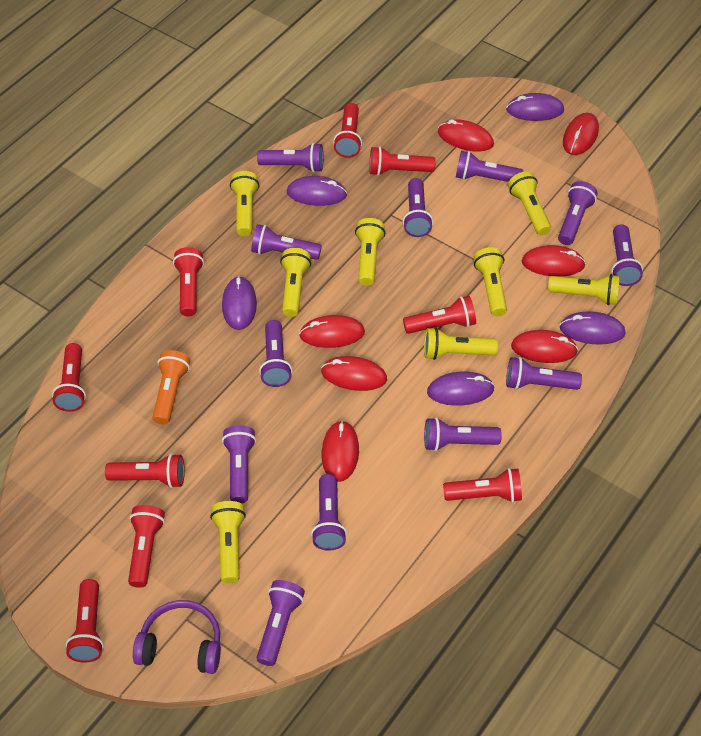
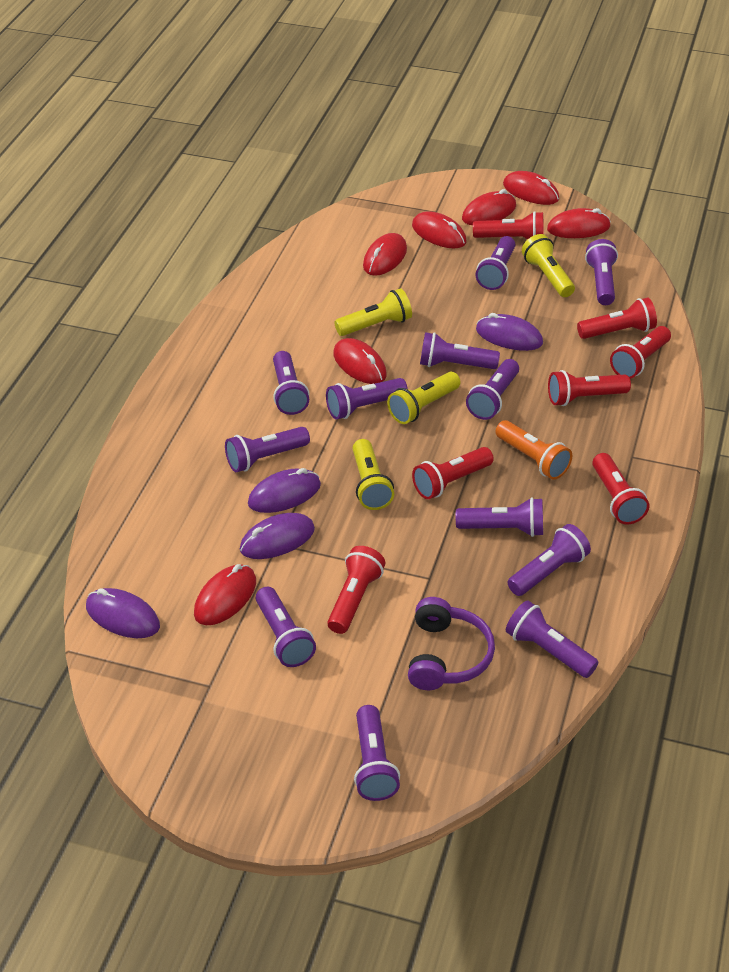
purple mouse: [222,276,257,330] [287,176,347,206] [427,371,495,406] [506,93,564,121] [560,311,626,345] = 5 -> [86,588,160,638] [240,513,315,559] [248,468,321,513] [476,313,543,351] = 4
red flashlight: [52,343,86,412] [66,579,104,663] [105,453,185,488] [128,505,165,588] [173,247,204,317] [333,103,362,158] [369,146,436,176] [403,296,476,334] [443,468,522,503] = 9 -> [327,546,385,634] [412,447,494,499] [473,211,544,239] [548,370,631,406] [577,298,657,339] [592,453,649,525] [610,326,671,379] = 7
yellow flashlight: [210,501,246,583] [230,171,259,236] [280,248,311,317] [355,218,385,286] [424,327,498,360] [474,247,507,316] [508,171,551,236] [548,274,620,305] = 8 -> [334,288,412,336] [353,439,394,510] [387,372,460,424] [522,234,575,297] = 4

